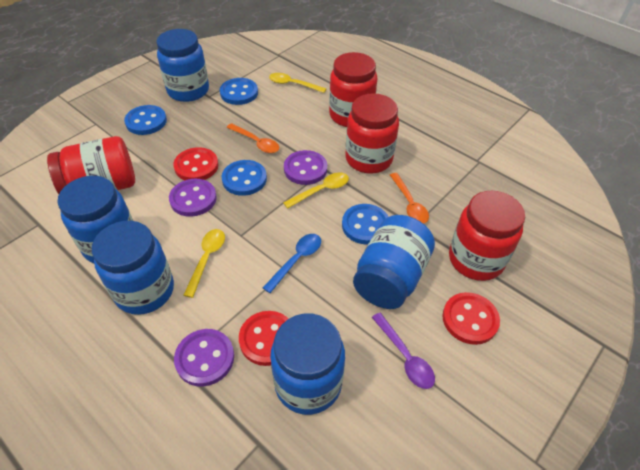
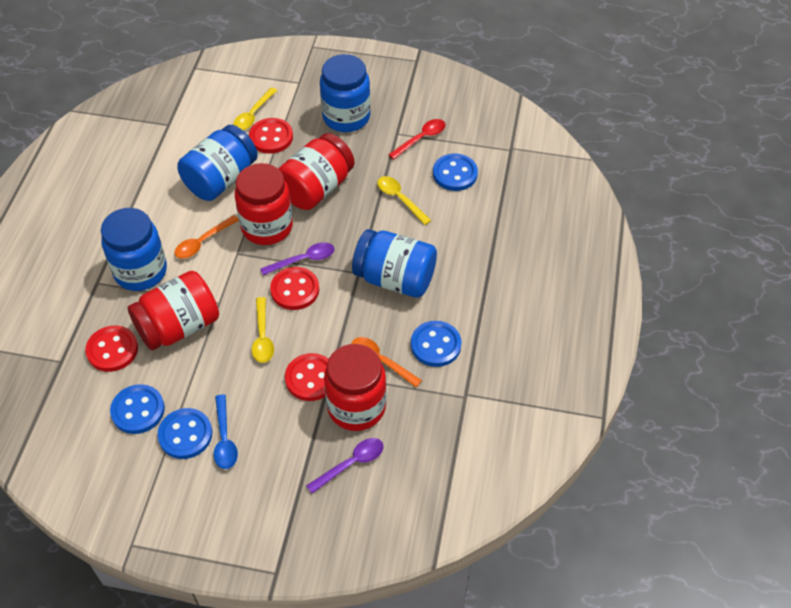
blue jar: [57,176,133,264] [92,221,174,315] [156,29,209,102] [270,314,345,415] [353,215,435,309] = 5 -> [101,208,167,291] [178,125,258,201] [320,54,371,132] [352,229,437,298] = 4
purple button: [169,179,217,217] [174,329,234,387] [284,150,327,185] = 3 -> none = 0
purple spoon: [372,313,435,389] = 1 -> [260,242,335,275] [306,438,383,494] = 2
red button: [173,147,219,180] [239,311,289,366] [443,292,500,345] = 3 -> [85,325,138,372] [249,118,293,154] [270,267,319,310] [285,353,329,401] = 4
red spoon: none = 0 -> [388,119,446,160] = 1

